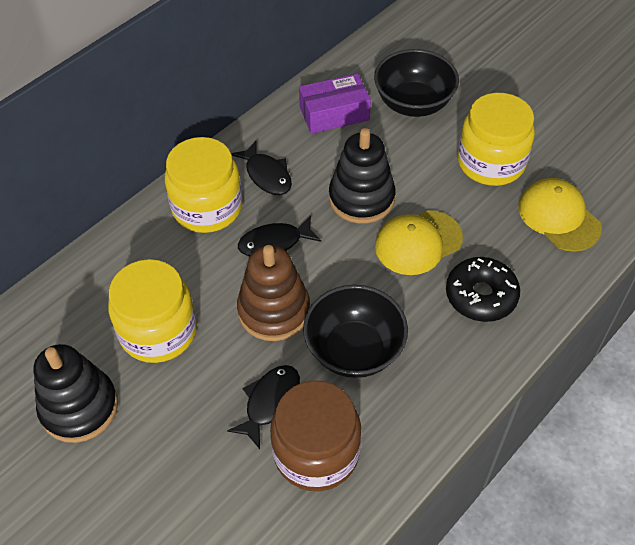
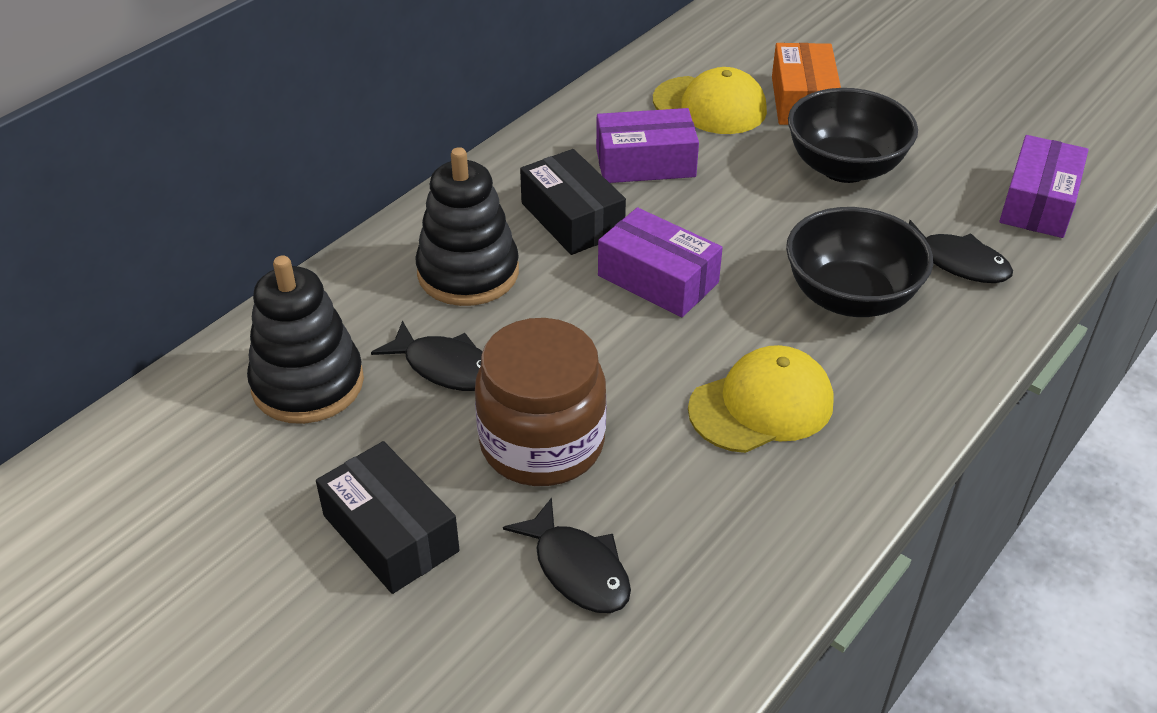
black box: none = 0 -> [316,441,459,594] [520,149,626,255] = 2
black donut: [446,257,520,322] = 1 -> none = 0
brown stacking toy: [237,245,310,341] = 1 -> none = 0
orange box: none = 0 -> [772,43,841,125] = 1
purple box: [299,74,371,134] = 1 -> [596,108,699,183] [598,207,723,317] [999,135,1088,238] = 3
yellow jar: [108,259,197,363] [165,137,242,233] [458,93,535,186] = 3 -> none = 0

